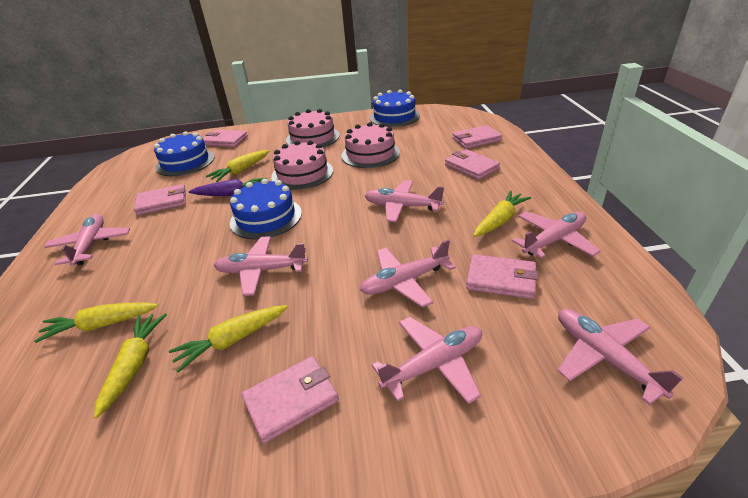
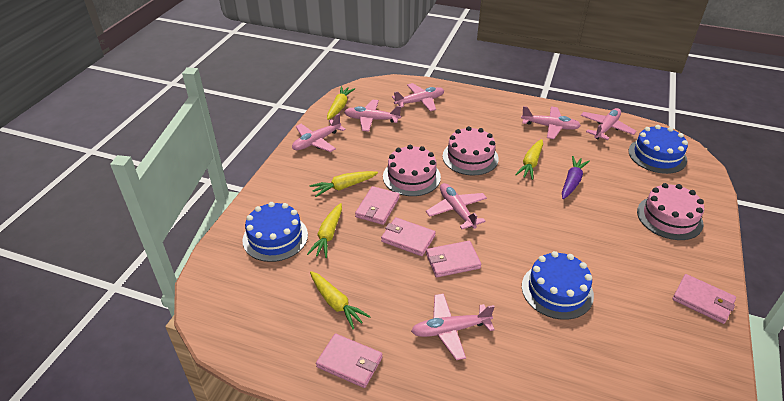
pink wallet: [134,184,186,215] [203,130,248,147] [241,356,339,443] [445,149,500,180] [452,125,502,149] [466,254,538,299] = 6 -> [316,334,383,388] [355,186,400,225] [381,217,436,256] [426,241,482,277] [673,274,736,324] = 5

